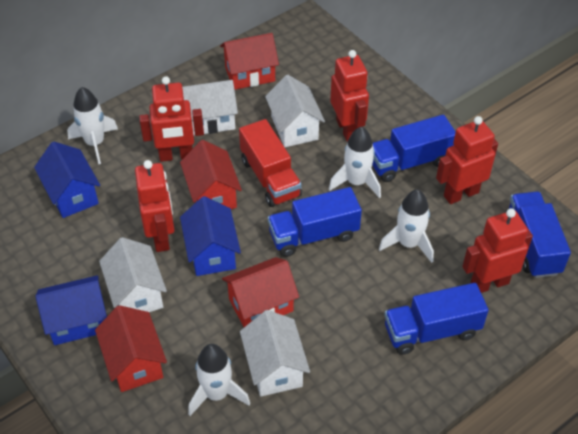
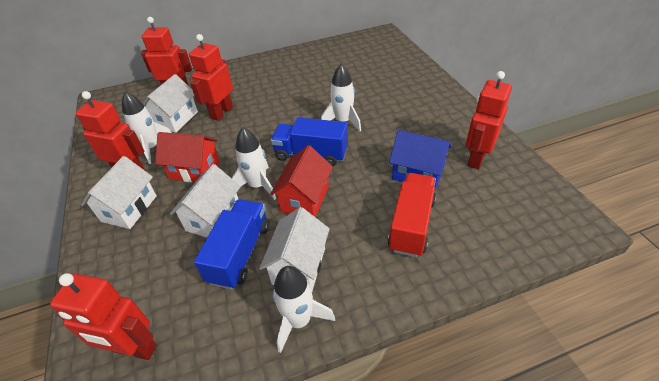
blue house: [34,141,100,218] [35,275,107,345] [180,196,241,276] = 3 -> [389,130,452,190] = 1
blue truck: [268,187,362,257] [372,115,456,182] [384,283,489,355] [506,192,571,278] = 4 -> [194,199,270,289] [271,117,348,166] = 2
red house: [95,305,167,392] [180,140,242,209] [220,33,279,90] [222,257,299,327] = 4 -> [155,132,220,182] [270,145,333,217] = 2

